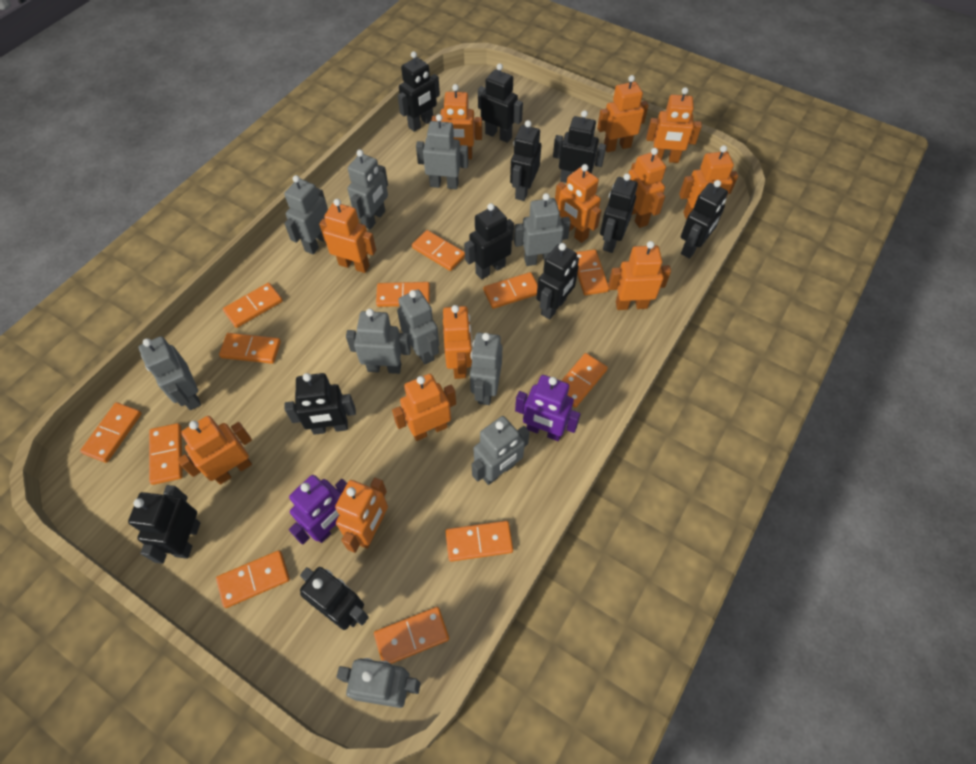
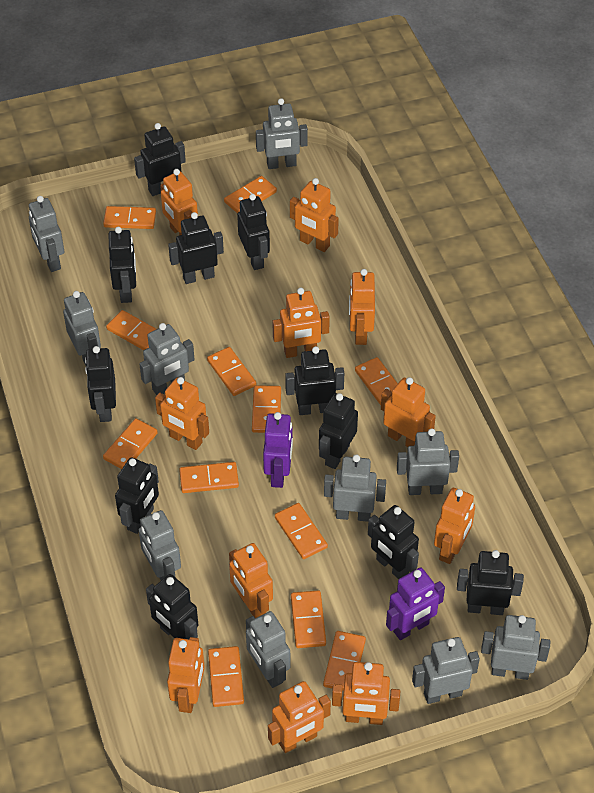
orange robot: [177,416,252,485] [319,199,376,273] [335,478,388,553] [392,374,456,441] [432,84,482,159] [443,305,472,379] [555,164,601,243] [597,75,649,152] [608,241,671,310] [628,148,666,228] [646,87,702,163] [679,145,738,220] = 12 -> [155,377,209,450] [160,169,198,235] [167,637,205,713] [229,543,273,618] [268,681,331,753] [272,288,330,358] [290,178,339,252] [332,662,400,725] [349,269,375,345] [381,377,436,447] [434,488,475,564] = 11

